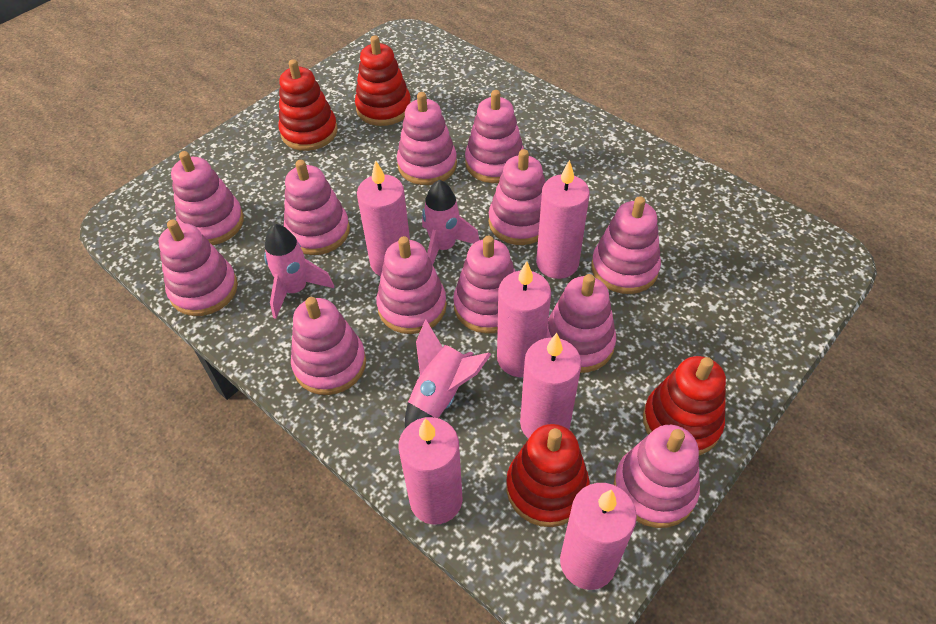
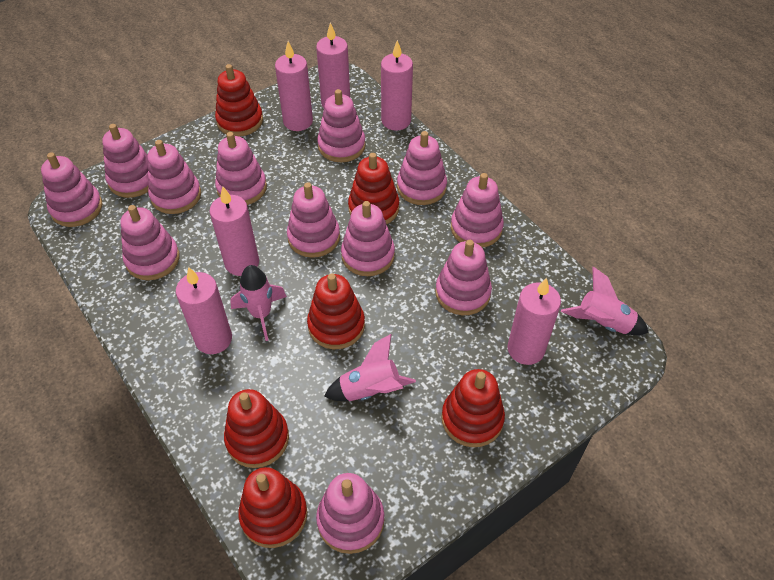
red stacking toy: [279,59,338,151] [355,35,411,126] [506,424,590,527] [643,356,726,455] = 4 -> [215,64,263,136] [224,389,289,468] [238,467,308,548] [307,273,365,349] [348,153,399,225] [441,369,505,447] = 6

